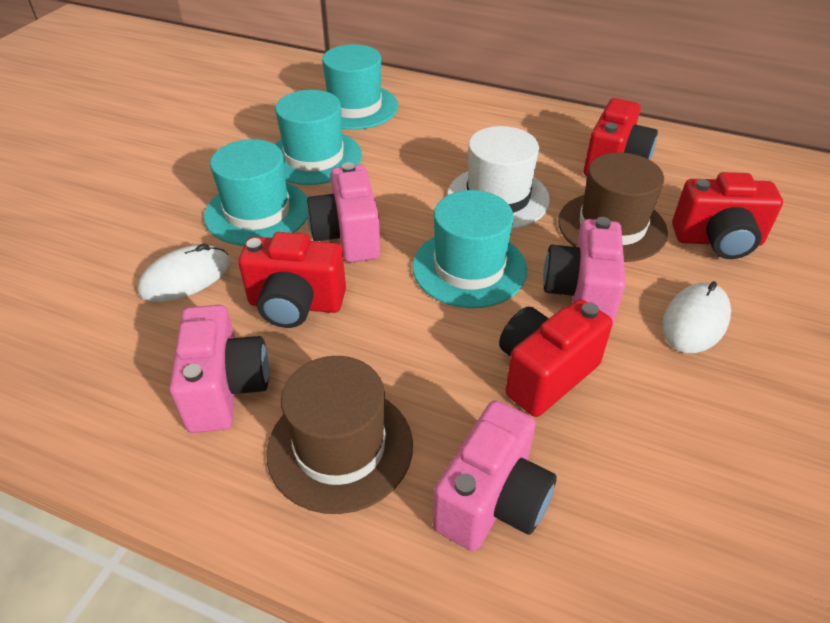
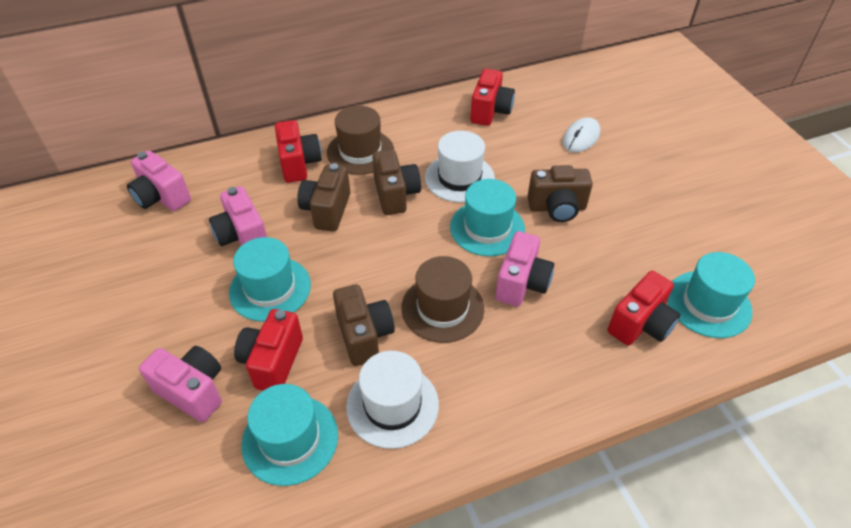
brown camera: none = 0 -> [297,163,350,232] [333,284,395,366] [372,149,421,215] [528,165,593,222] = 4
white hat: [447,126,550,229] = 1 -> [346,351,439,449] [425,131,495,203] = 2
white mouse: [137,244,230,302] [662,281,731,353] = 2 -> [562,117,600,152] = 1

